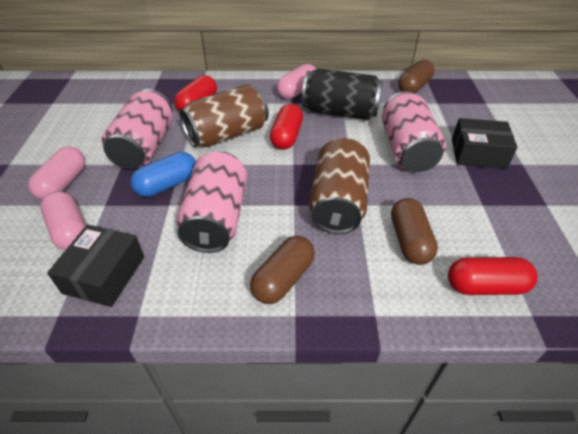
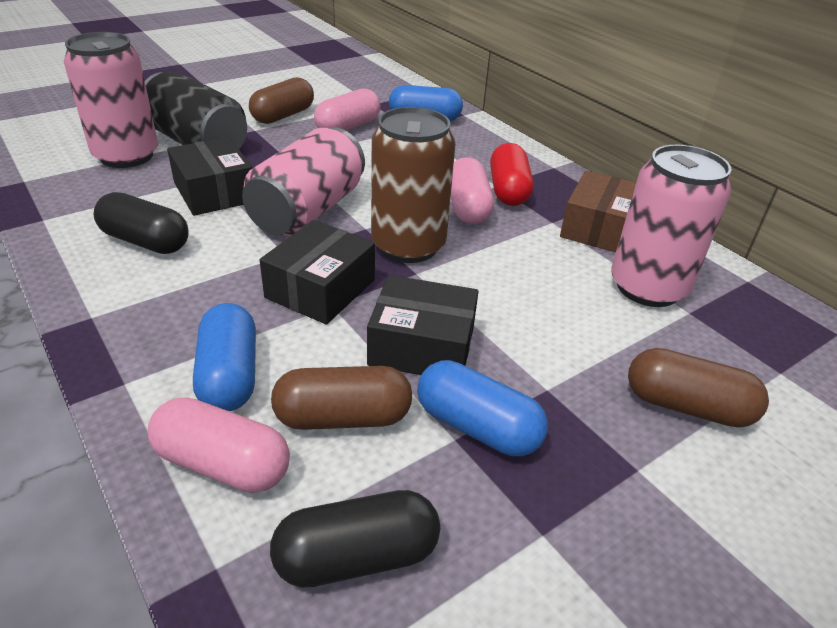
black box: [47,225,144,307] [452,118,518,169] = 2 -> [167,137,252,216] [260,220,375,324] [367,275,479,375] = 3
black capsule: none = 0 -> [94,192,189,254] [270,490,440,588] = 2
blue capsule: [131,152,196,197] = 1 -> [193,303,256,411] [389,85,463,121] [417,360,548,456] = 3
brown box: none = 0 -> [560,171,636,252] = 1
brown can: [180,84,269,147] [309,138,370,234] = 2 -> [371,107,456,263] = 1
red capsule: [174,75,217,112] [270,104,303,150] [448,257,538,295] = 3 -> [490,143,533,206] = 1

